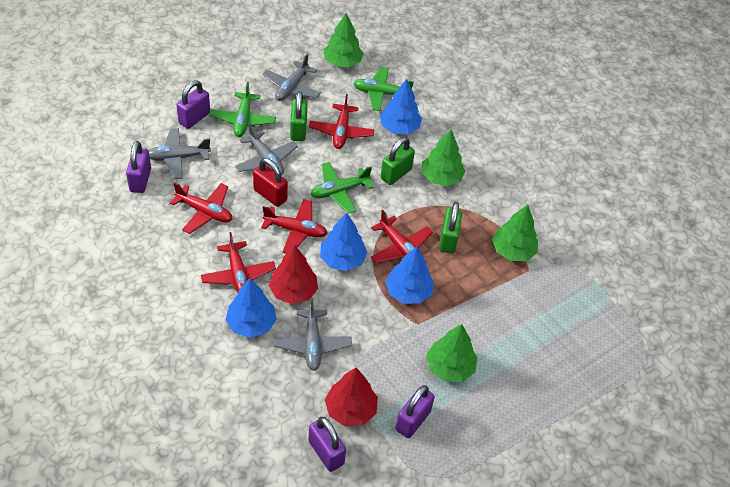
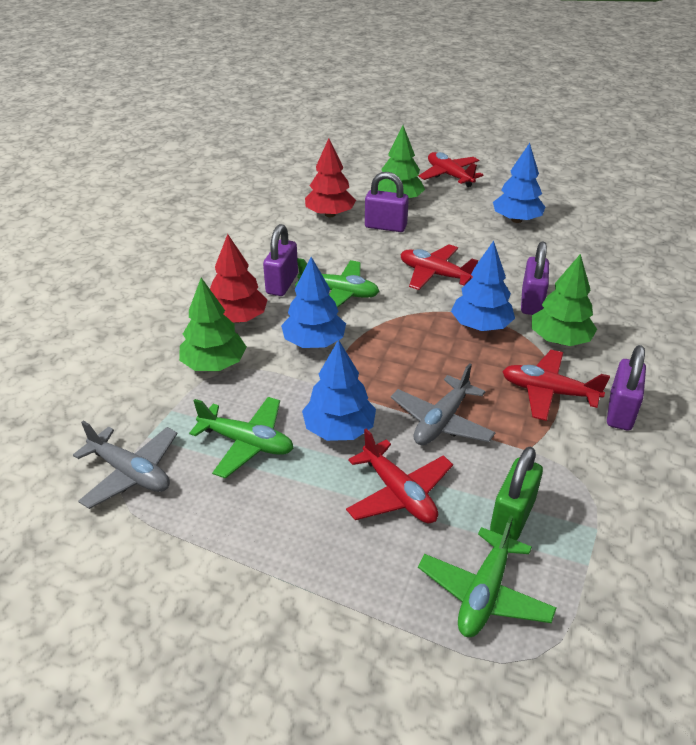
green padlock: [290,91,308,141] [381,137,415,185] [439,202,462,254] = 3 -> [490,447,543,540] = 1
green tree: [324,13,364,68] [422,130,465,186] [426,324,477,382] [492,205,538,261] = 4 -> [179,278,247,371] [378,125,425,198] [532,254,597,346] = 3
grey plane: [148,128,211,179] [235,123,298,175] [262,54,321,101] [274,298,352,371] = 4 -> [73,421,178,509] [391,363,496,445] = 2
red padlock: [253,158,288,207] = 1 -> none = 0
red plane: [170,182,232,234] [201,232,276,293] [261,199,327,254] [309,94,375,149] [371,210,433,263] = 5 -> [346,428,453,523] [400,244,478,290] [419,152,483,187] [502,350,610,421] = 4

